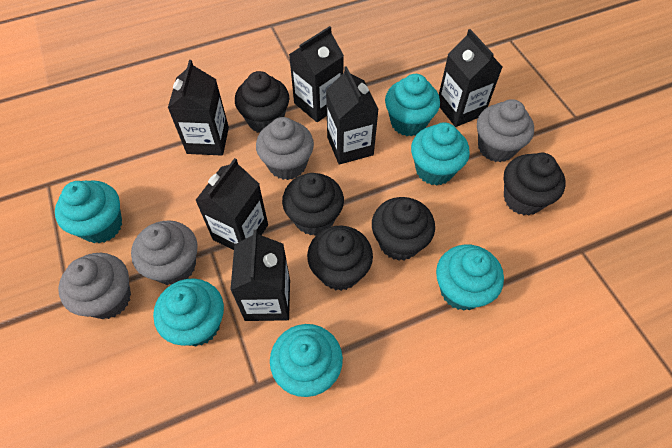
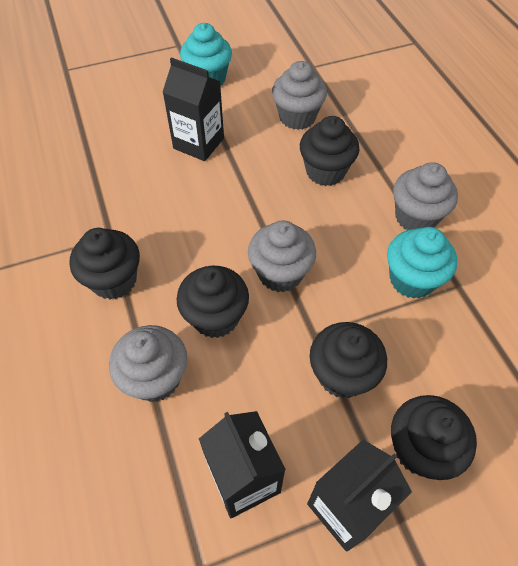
black carton: [168,60,229,156] [195,158,268,250] [230,230,290,321] [289,26,344,122] [326,66,379,165] [439,29,503,127] = 6 -> [163,57,224,161] [199,411,286,518] [307,439,412,552] = 3
turquoise cupcake: [55,180,122,243] [153,278,224,346] [270,324,343,397] [385,74,440,137] [411,122,470,186] [436,244,504,311] = 6 -> [180,23,232,87] [387,227,457,299] = 2

